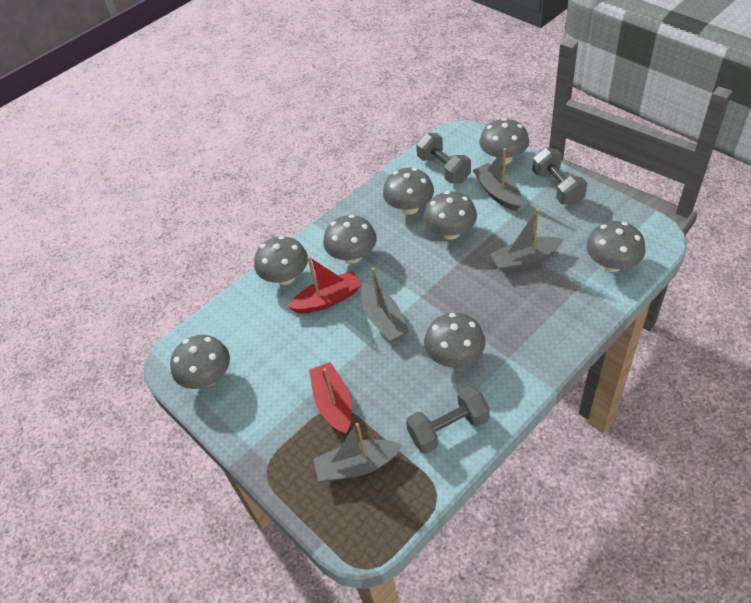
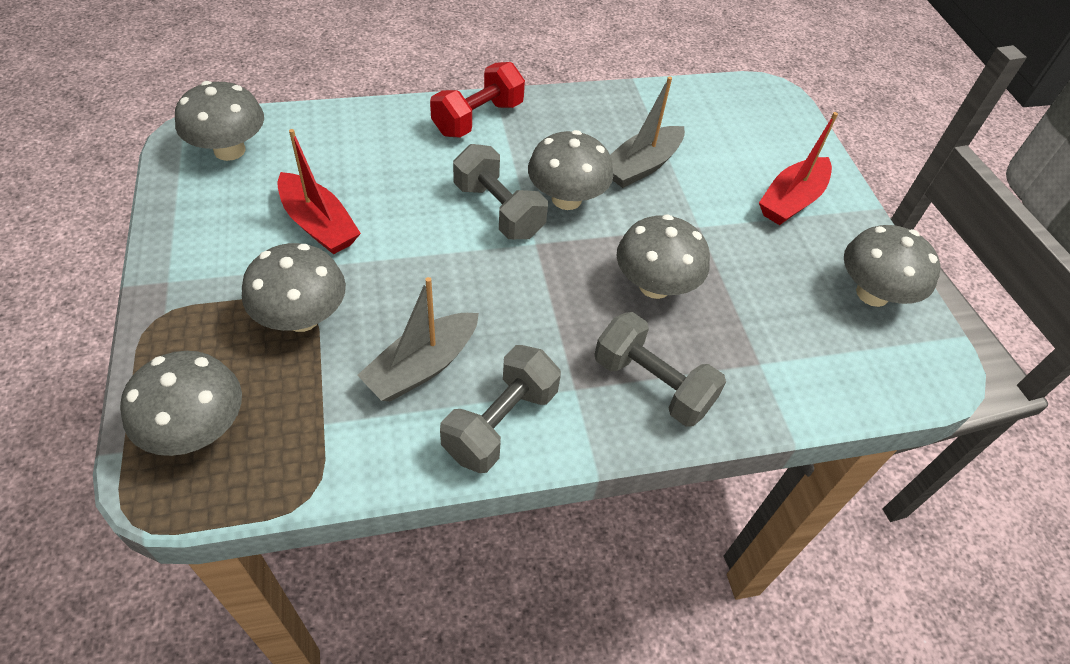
grey boat: [313,423,403,481] [361,268,409,342] [473,148,522,211] [490,209,564,272] = 4 -> [357,277,479,402] [610,76,685,188] = 2
grey mushroom: [170,335,230,389] [254,236,308,285] [323,215,377,263] [383,168,434,215] [423,191,477,240] [424,313,486,367] [479,118,529,164] [586,221,646,272] = 8 -> [120,351,242,456] [175,81,264,161] [242,243,346,332] [528,130,613,210] [617,214,710,299] [844,225,940,307] = 6
red dumbbell: none = 0 -> [430,62,525,138] = 1

